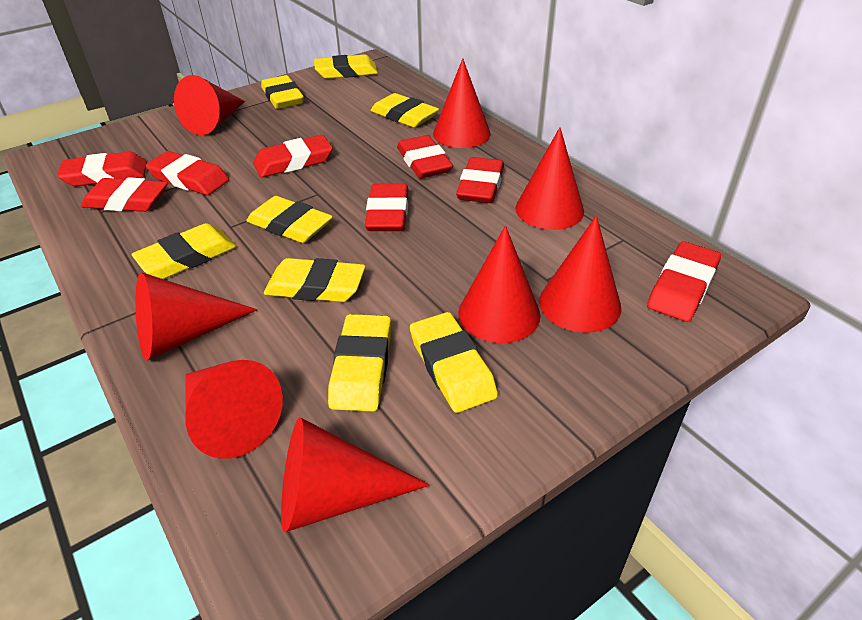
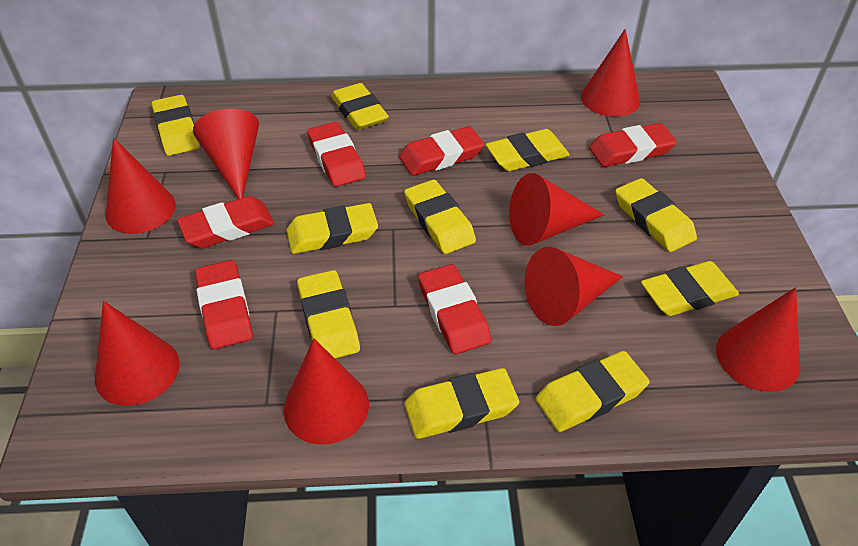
red eraser: [57,152,147,186] [81,177,168,212] [145,151,229,195] [253,135,333,177] [365,184,408,231] [397,135,453,179] [456,157,504,203] [647,241,721,322] = 8 -> [177,196,274,248] [195,260,253,350] [307,122,366,187] [399,126,484,176] [418,264,491,355] [589,123,677,167] = 6
yellow eraser: [131,223,237,279] [246,196,333,243] [261,75,304,109] [264,258,365,302] [314,54,378,79] [328,314,391,412] [370,93,439,128] [410,312,498,413] = 8 -> [152,95,200,156] [286,203,378,254] [297,270,360,358] [331,83,389,130] [404,180,476,254] [405,368,519,439] [486,129,569,171] [536,351,650,432] [615,178,697,252] [641,261,739,316] = 10

